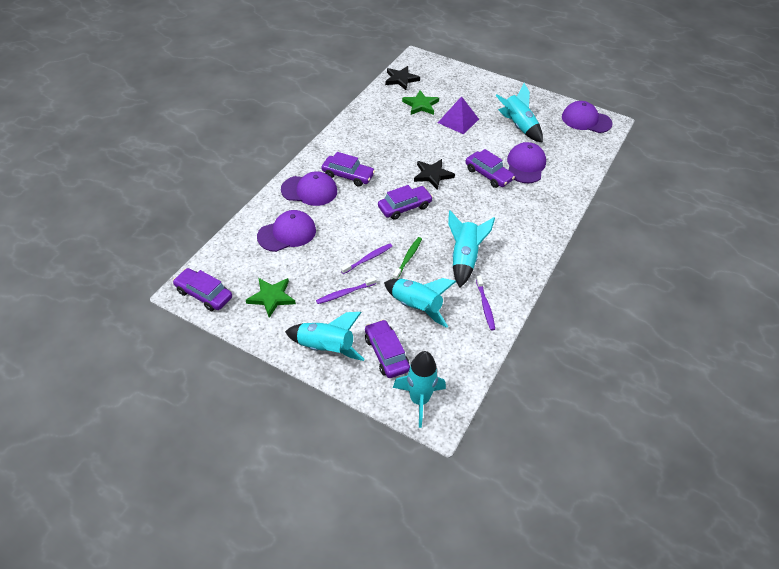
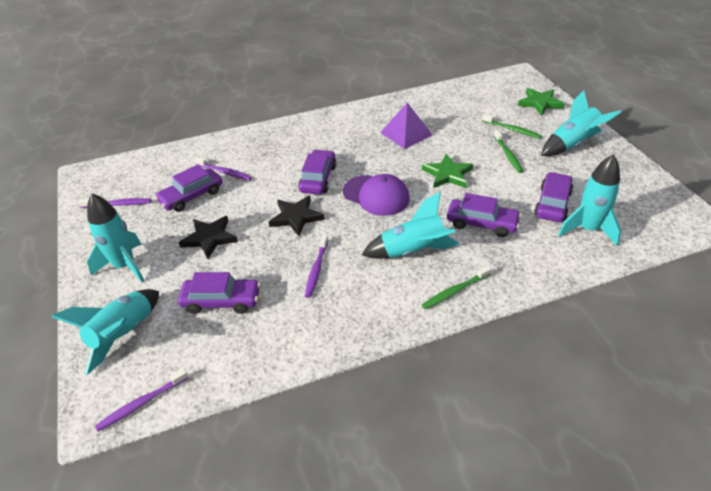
green toothbrush: [393,237,422,279] = 1 -> [422,266,491,309] [482,114,542,139] [493,130,523,173] = 3
purple cap: [257,210,316,252] [281,171,337,206] [507,142,546,183] [562,101,612,133] = 4 -> [343,174,410,216] = 1
purple toothbrush: [316,277,376,304] [341,244,392,274] [476,276,495,330] = 3 -> [78,198,151,208] [95,368,189,432] [195,157,252,181] [305,235,328,298] = 4

